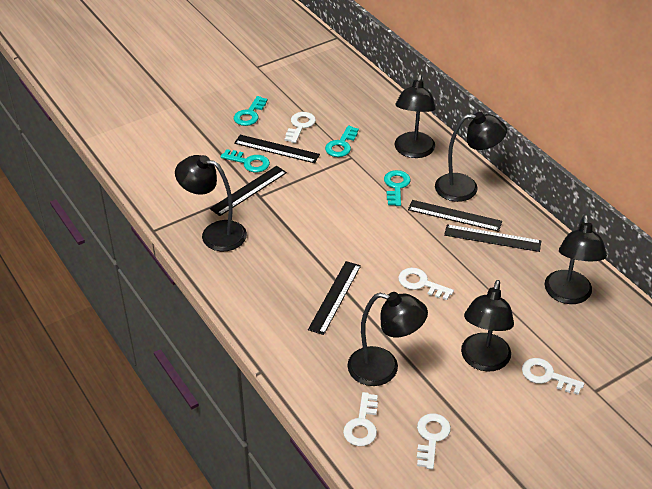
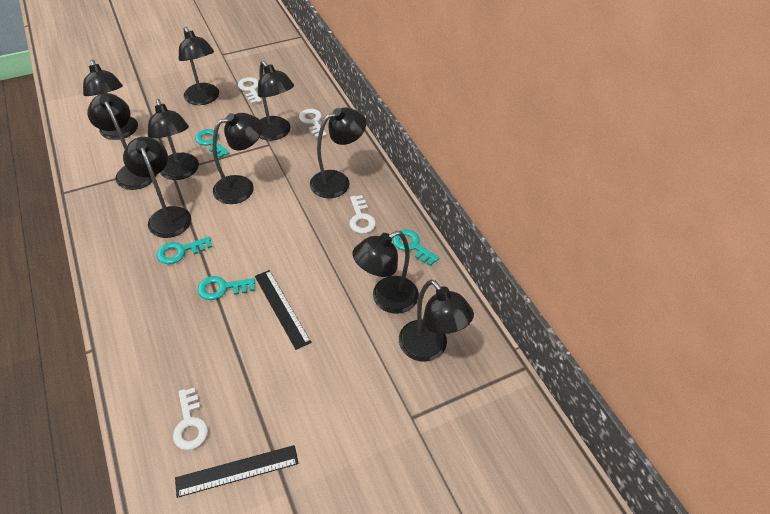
black lamp: [175,155,247,251] [347,292,428,386] [395,75,436,158] [435,112,507,202] [461,280,514,372] [545,215,607,304] = 6 -> [83,60,138,140] [87,93,156,190] [123,137,191,238] [148,99,199,180] [179,27,219,105] [213,113,263,204] [258,61,294,141] [310,107,366,198] [353,231,419,314] [399,279,474,362] = 10
black ruler: [210,166,287,216] [234,135,320,163] [308,261,361,335] [408,200,502,232] [444,224,541,252] = 5 -> [175,445,299,498] [255,270,311,350] = 2
white key: [285,112,316,143] [343,392,378,446] [398,268,454,300] [417,414,451,469] [522,358,584,395] = 5 -> [173,388,208,450] [238,77,262,104] [299,109,327,138] [349,195,376,234] = 4

